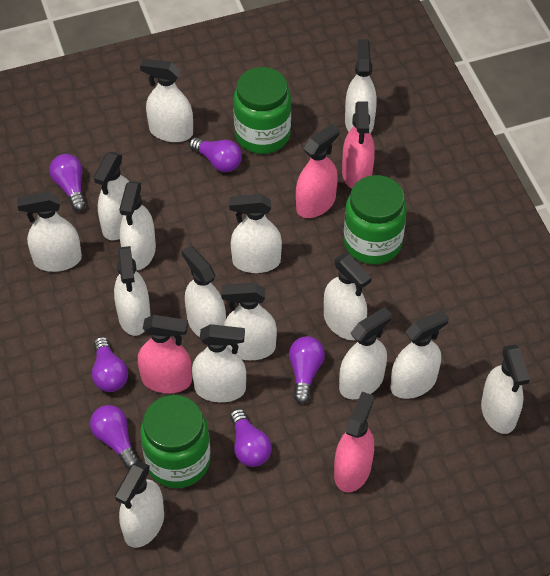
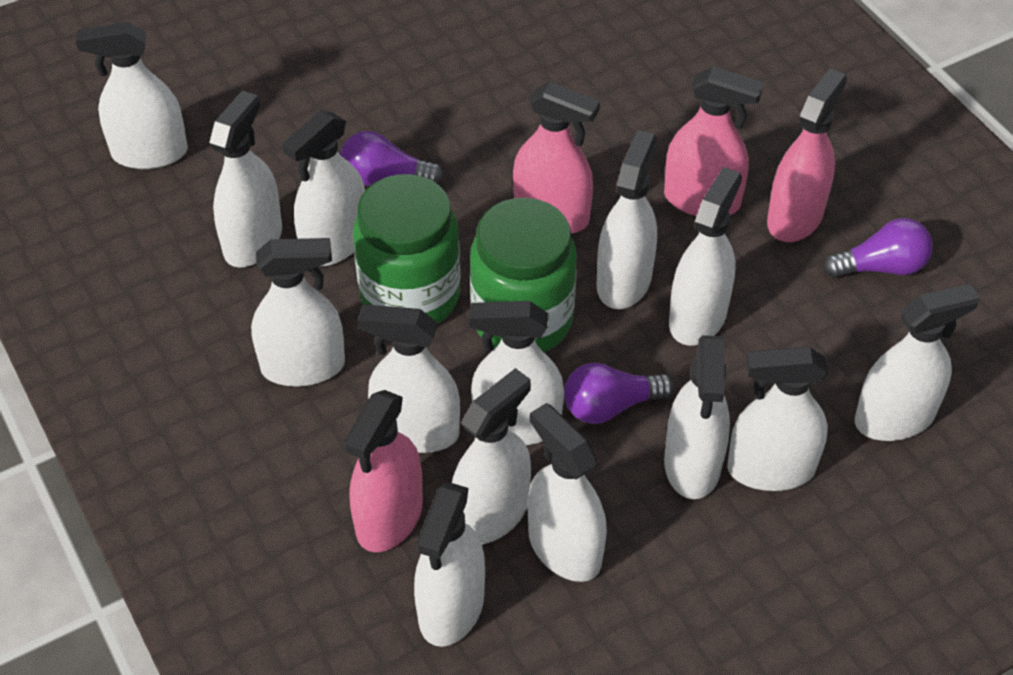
green jar: [141,395,211,488] [234,67,291,154] [344,175,407,265] = 3 -> [353,174,461,323] [470,198,577,352] = 2
purple light bulb: [49,154,86,211] [90,405,139,469] [92,337,128,392] [189,137,242,172] [230,409,272,467] [289,336,325,404] = 6 -> [341,131,444,186] [564,362,674,424] [824,218,933,278] = 3
white spray bottle: [17,192,82,272] [94,152,129,240] [114,246,151,336] [115,461,164,548] [119,181,156,270] [140,59,193,142] [182,245,226,337] [192,324,246,402] [221,283,277,360] [229,194,282,273] [324,254,372,340] [339,307,392,399] [345,39,377,133] [390,310,449,399] [481,345,530,434] = 15 -> [76,22,188,169] [209,90,282,267] [251,238,345,387] [282,110,365,266] [357,305,460,453] [414,482,485,647] [452,368,531,544] [469,301,564,445] [527,403,607,582] [596,130,657,309] [664,335,730,499] [669,167,742,346] [727,346,828,491] [855,284,980,441] = 14

